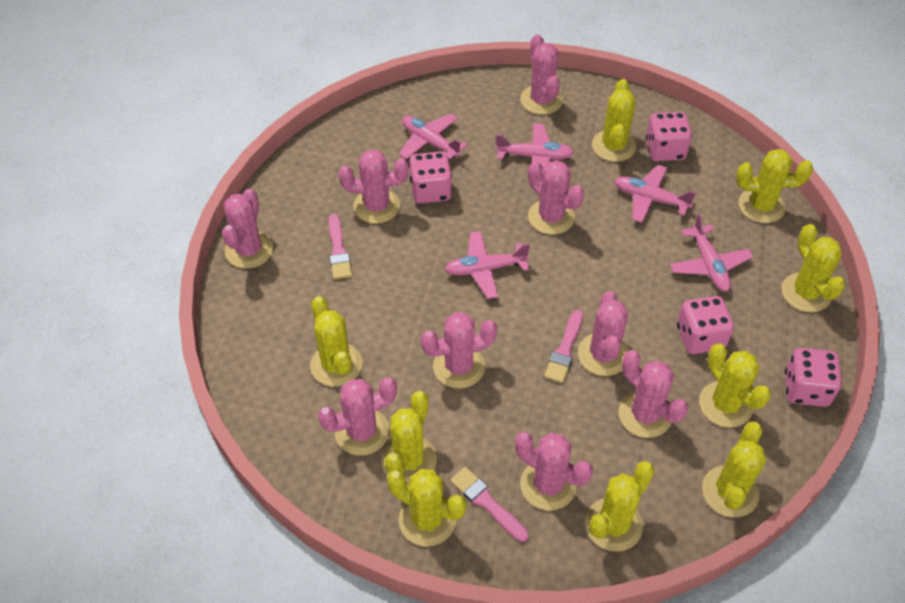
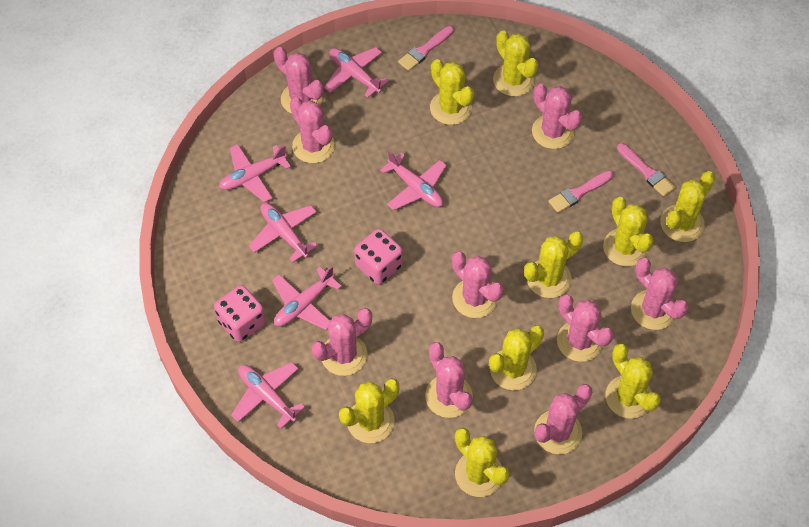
pink dice: [410,151,452,204] [646,112,692,161] [677,296,734,354] [785,348,842,407] = 4 -> [214,285,266,342] [354,229,403,285] = 2
pink plane: [399,114,468,160] [445,231,530,299] [495,123,574,170] [614,165,696,223] [670,214,753,292] = 5 -> [219,144,291,203] [231,362,305,429] [249,203,318,262] [272,266,342,330] [324,47,389,98] [380,150,447,210] = 6

